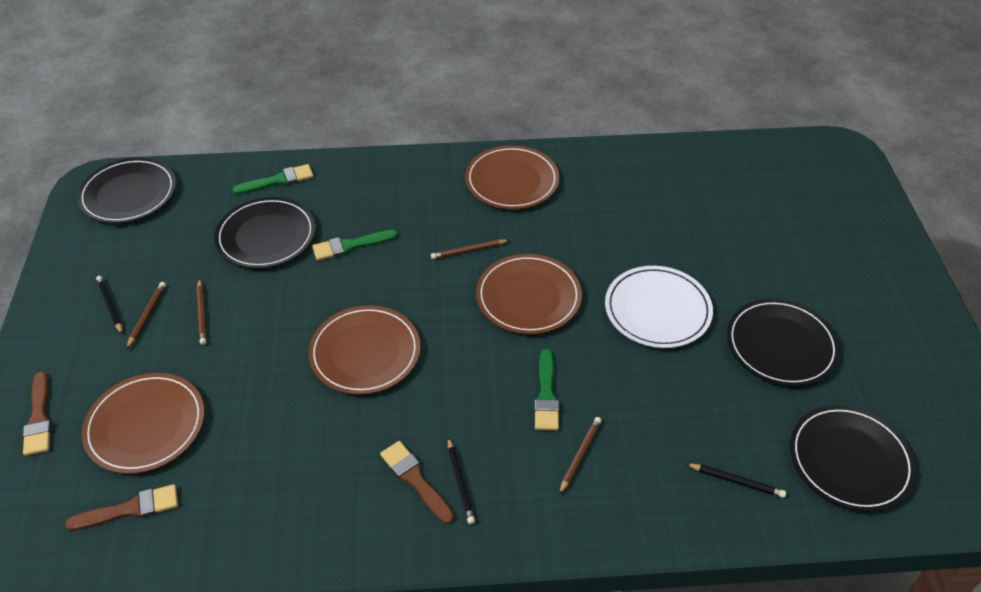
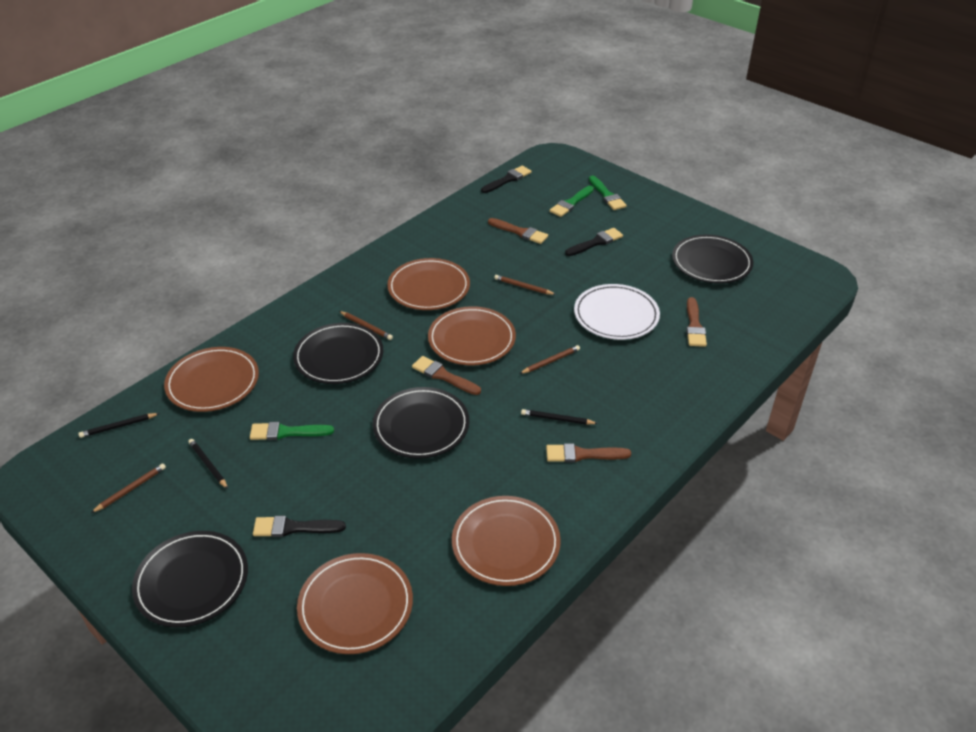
black brush: none = 0 -> [253,516,346,537] [481,166,532,193] [565,228,623,256] = 3
brown brush: [23,371,52,456] [65,484,178,531] [380,441,454,524] = 3 -> [412,356,481,395] [488,218,548,244] [546,443,631,462] [686,297,707,347] = 4
brown plate: [82,373,204,474] [308,305,420,395] [465,145,560,209] [476,254,582,334] = 4 -> [164,347,259,412] [297,553,413,654] [387,258,470,310] [428,306,516,365] [452,496,561,586] = 5

